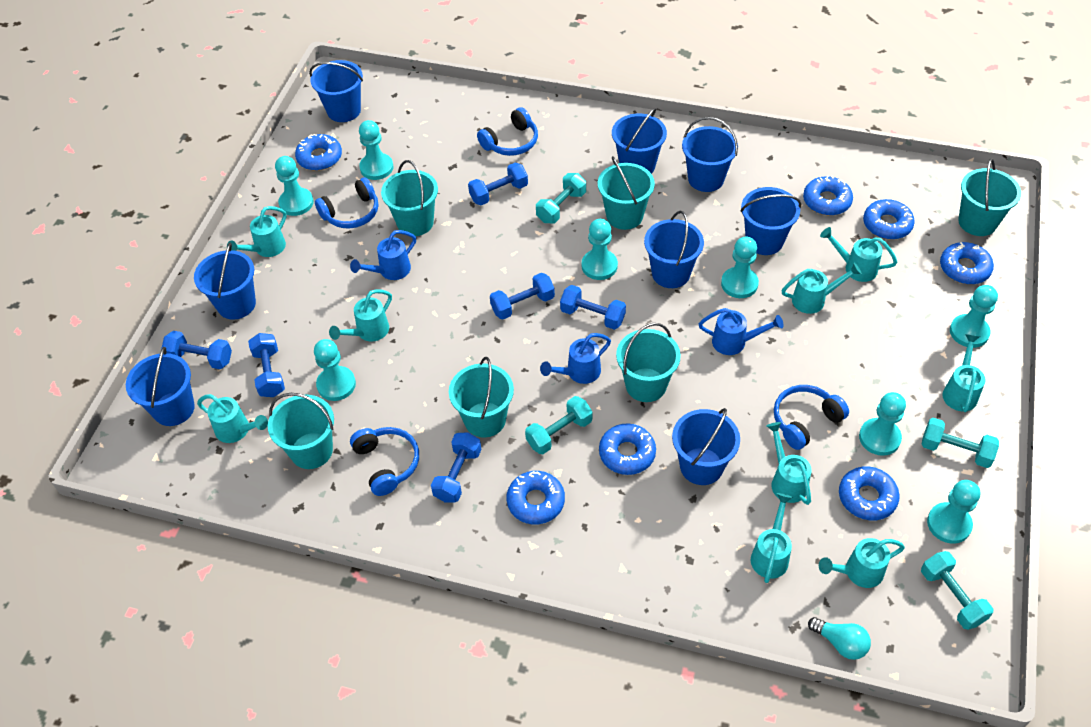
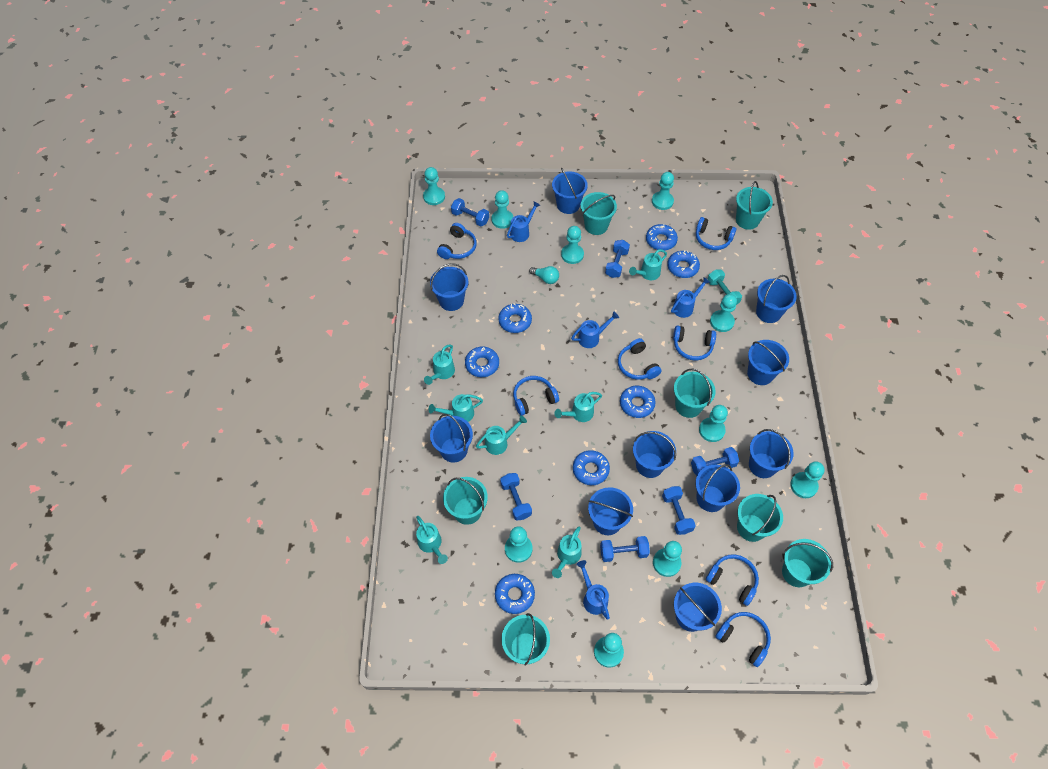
blue bucket: [126,347,195,426] [194,242,256,320] [309,60,363,122] [612,108,667,174] [644,211,704,288] [672,408,740,485] [682,117,738,192] [740,187,801,255] = 8 -> [430,263,468,311] [430,414,473,463] [552,168,588,214] [588,487,633,535] [633,431,676,478] [674,583,722,632] [696,464,740,512] [747,340,789,385] [749,429,794,478] [756,275,797,323] = 10
blue headphones: [315,178,378,228] [350,427,419,496] [477,107,538,156] [774,385,849,450] = 4 -> [437,223,477,259] [513,376,559,416] [618,338,662,380] [673,325,716,360] [696,217,737,250] [706,554,759,606] [715,612,771,667] = 7
blue watering can: [350,230,416,280] [540,333,611,384] [699,308,784,355] = 3 -> [507,201,540,242] [571,311,619,348] [576,560,610,620] [671,277,710,318] = 4
turquoise bucket: [268,393,334,469] [381,160,438,236] [449,357,514,437] [598,156,655,230] [616,323,681,402] [958,158,1021,236] = 6 -> [443,477,488,525] [501,613,550,665] [581,192,617,235] [674,368,715,418] [736,181,773,230] [737,494,783,542] [782,539,833,587] = 7
turquoise dumbbell: [525,396,592,454] [536,173,586,223] [921,418,999,468] [921,551,993,630] = 4 -> [708,270,742,305] = 1
turquoise pawn: [275,156,314,216] [314,339,356,401] [359,120,393,180] [582,219,618,280] [721,236,759,298] [859,392,906,456] [927,480,980,544] [950,285,998,348] = 8 -> [423,167,445,205] [491,190,513,229] [505,526,532,563] [561,226,584,264] [594,633,624,667] [652,172,674,210] [653,541,682,577] [699,405,728,442] [710,294,737,332] [790,461,825,498] = 10
turquoise watering can: [197,394,268,443] [227,206,287,257] [329,289,392,342] [751,493,792,583] [767,422,812,505] [782,263,862,314] [819,538,905,588] [820,227,897,282] [942,334,986,412] = 9 -> [416,516,448,564] [424,344,455,385] [429,394,483,422] [476,415,527,455] [552,526,581,578] [554,392,602,422] [629,249,667,280] = 7

